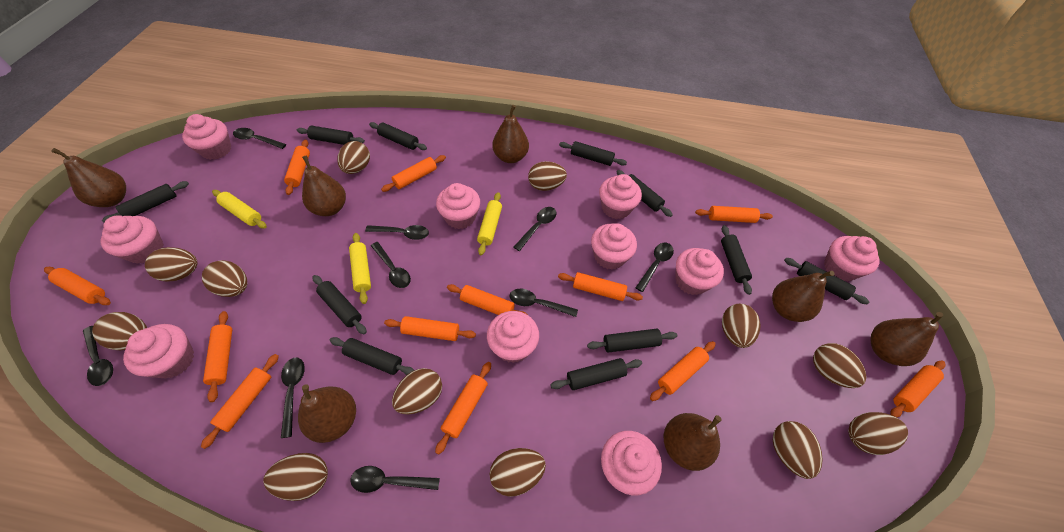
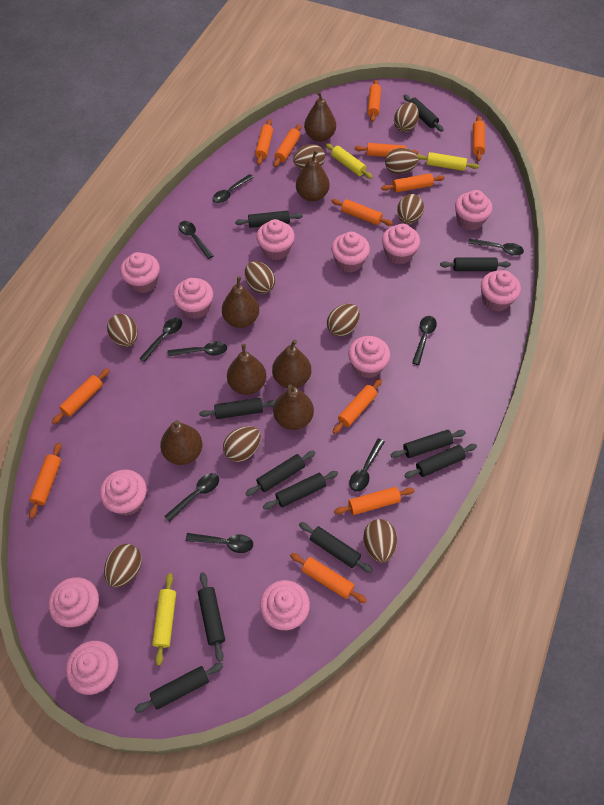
brown egg: [92,312,147,350] [145,247,197,282] [202,260,247,297] [263,453,328,501] [337,141,370,174] [392,368,442,414] [489,448,546,497] [528,161,567,191] [722,304,761,348] [773,421,823,479] [813,343,866,388] [848,412,908,455] = 12 -> [104,544,142,587] [107,314,138,347] [223,426,261,462] [245,261,275,294] [293,144,325,169] [327,304,360,337] [363,519,397,563] [385,148,419,174] [394,102,419,132] [397,194,424,224] = 10
pink cupcake: [100,215,164,264] [123,324,194,379] [182,114,231,160] [436,183,480,229] [487,311,539,363] [591,223,637,270] [599,174,642,219] [601,431,662,496] [676,248,724,295] [824,236,880,282] = 10 -> [48,577,99,627] [66,641,118,695] [100,470,147,516] [120,252,160,293] [173,278,213,319] [256,219,295,260] [260,580,310,630] [331,232,370,273] [348,336,390,378] [382,224,420,264] [455,190,492,231] [481,270,521,311] = 12

